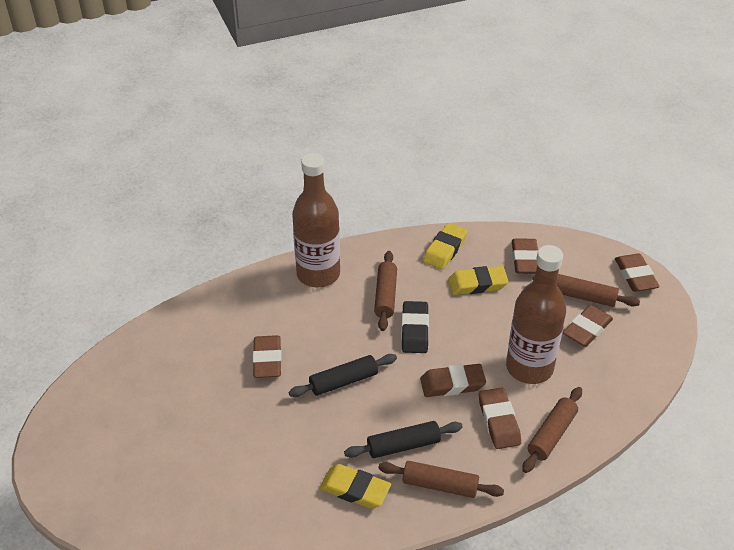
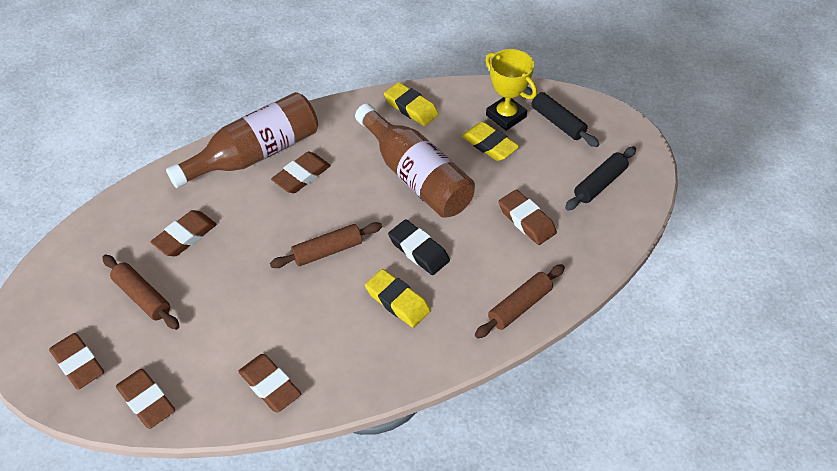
brown rolling pin: [374,251,397,331] [378,461,504,498] [522,387,582,473] [532,274,640,307] = 4 -> [102,255,180,330] [270,222,382,268] [475,264,565,338] = 3
yellow trophy: none = 0 -> [485,49,537,131] = 1

